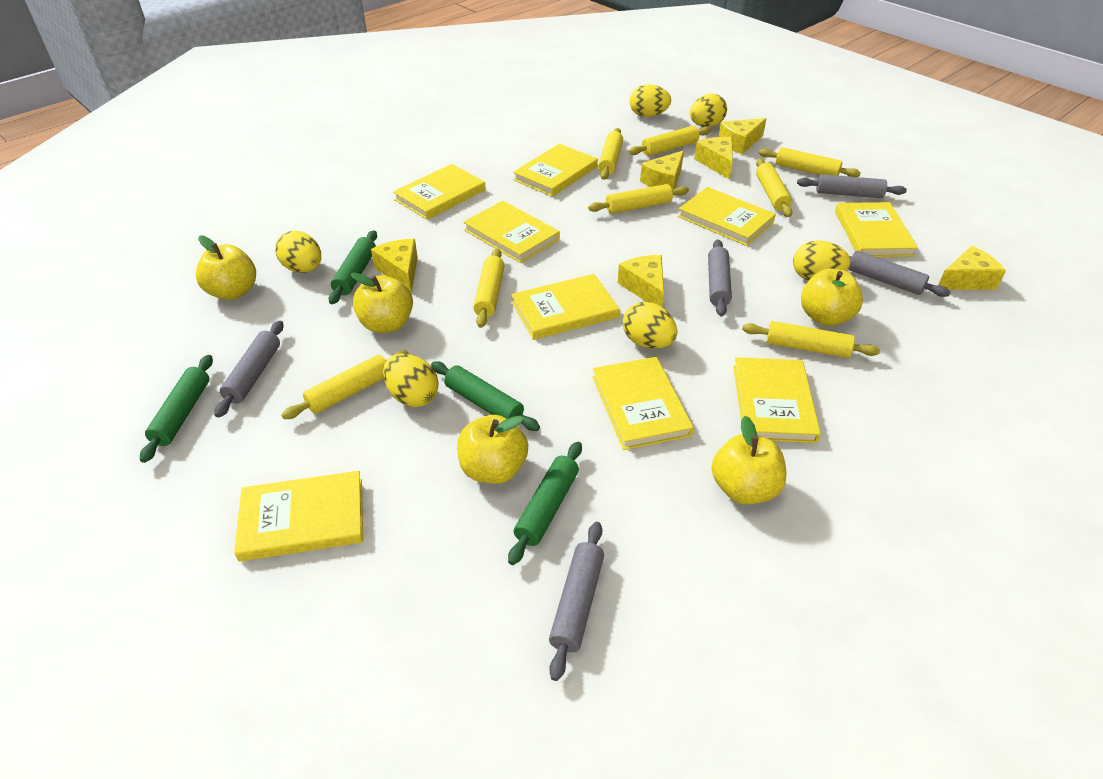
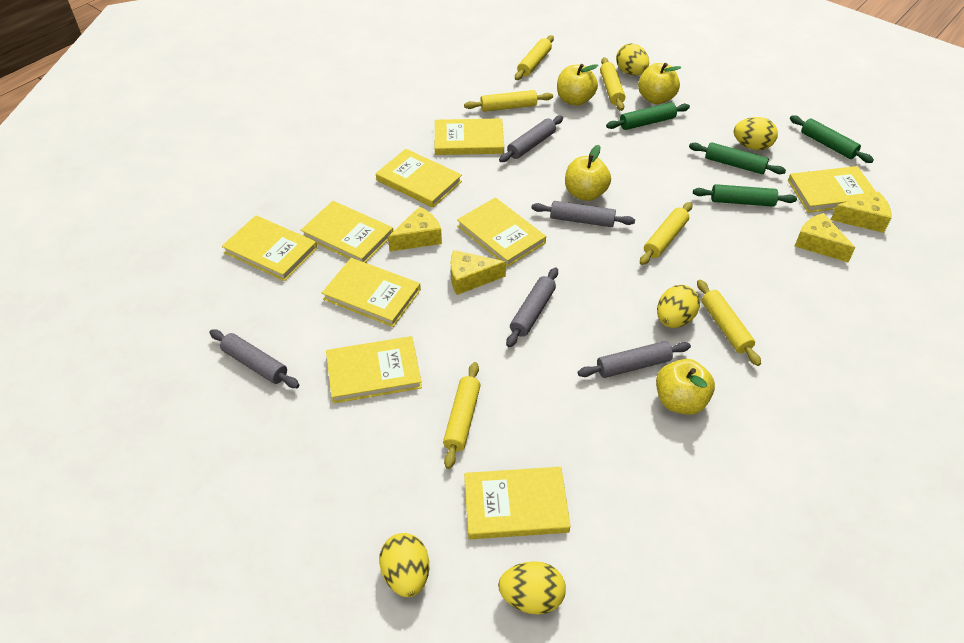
yellow apple: [195,236,256,300] [351,272,413,333] [457,415,528,484] [712,416,787,504] [801,268,863,326] = 5 -> [557,64,598,106] [565,145,611,201] [638,63,681,104] [656,359,715,415] = 4
yellow cheese: [371,239,418,293] [618,255,664,307] [640,151,684,190] [694,137,733,179] [719,118,767,155] [938,246,1006,290] = 6 -> [388,206,442,251] [451,250,506,295] [795,213,855,262] [831,191,891,233] = 4
yellow egg: [275,231,321,273] [383,353,439,407] [623,302,678,349] [630,84,671,117] [690,94,727,127] [793,240,851,280] = 6 -> [379,533,429,597] [498,561,566,615] [616,43,649,75] [657,285,700,328] [734,117,778,150] = 5
yellow rolling pin: [281,350,409,419] [473,248,505,328] [588,184,689,214] [598,128,623,180] [629,126,711,156] [742,321,880,358] [756,158,793,217] [759,147,861,177] = 8 -> [443,362,481,469] [464,90,553,112] [515,35,554,80] [600,57,625,111] [640,202,692,265] [697,280,761,366] = 6

